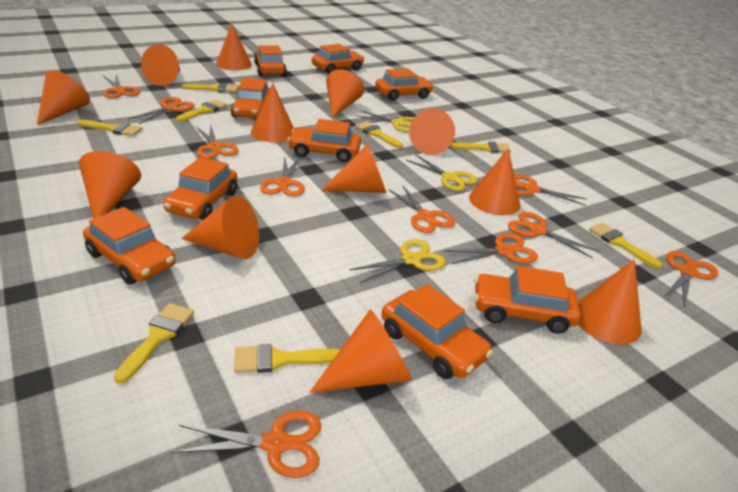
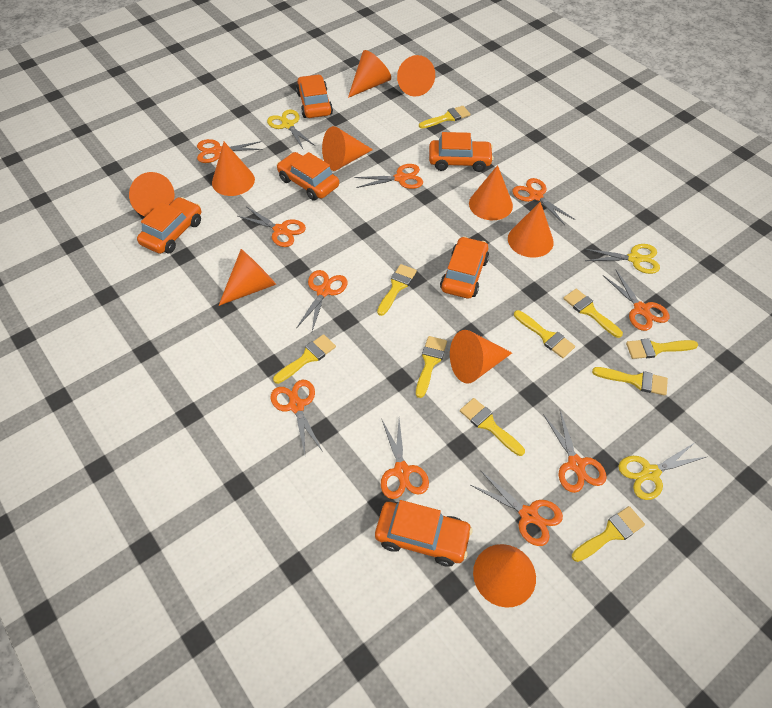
orange car: [83,207,176,284] [163,157,238,220] [231,78,270,118] [254,45,287,76] [287,119,361,162] [312,44,364,74] [375,68,434,101] [382,284,493,379] [475,266,581,334] = 9 -> [137,197,201,254] [277,152,339,201] [296,74,333,118] [375,500,473,566] [429,132,494,172] [440,236,489,299] = 6
orange cone: [37,70,90,125] [79,151,141,219] [141,44,180,86] [181,195,259,259] [216,23,252,70] [251,83,294,142] [309,309,412,393] [322,144,386,193] [326,69,364,118] [409,108,455,155] [469,148,520,215] [578,259,642,345] = 12 -> [129,172,174,217] [212,142,255,196] [218,249,276,306] [322,126,373,171] [348,50,391,98] [397,55,435,97] [450,330,512,383] [469,165,513,220] [473,544,536,608] [508,202,554,258] = 10
yellow brush: [77,120,143,136] [114,303,194,384] [176,100,227,122] [182,83,238,93] [234,344,340,373] [355,121,403,148] [450,141,511,153] [589,223,663,269] = 8 -> [273,334,336,384] [377,264,417,316] [416,336,447,398] [419,106,471,128] [460,398,525,456] [514,310,575,358] [563,289,623,338] [572,506,645,562] [592,367,668,396] [626,338,698,359] = 10

